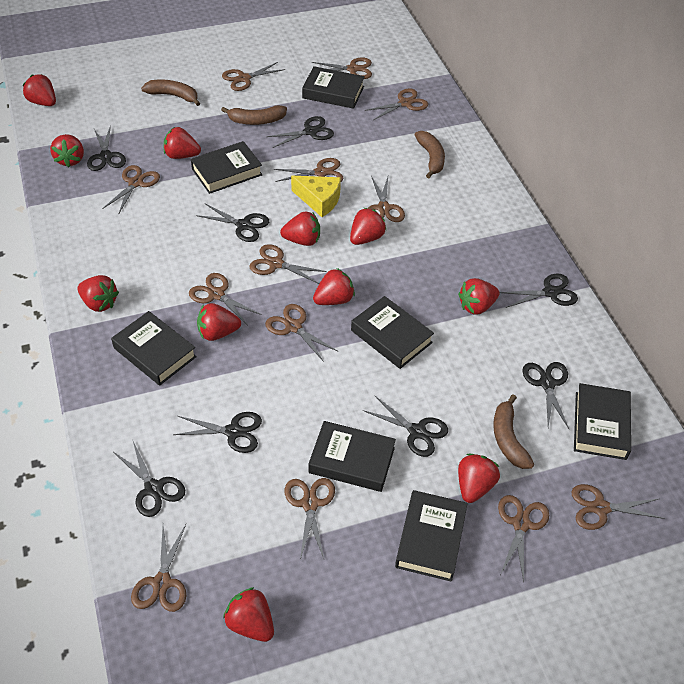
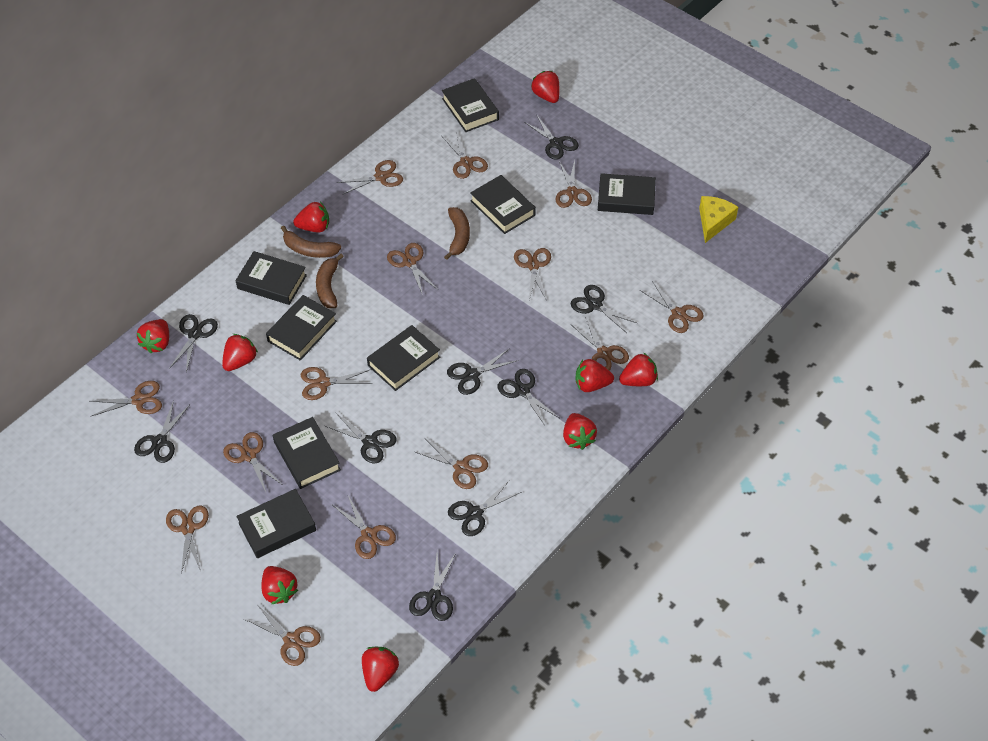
black book: [111,311,197,386] [191,141,262,194] [302,66,365,109] [308,421,396,492] [351,296,434,369] [395,490,468,582] [574,383,631,460] = 7 -> [235,251,307,305] [236,489,316,558] [266,295,337,360] [273,417,341,489] [367,325,440,391] [442,78,499,132] [470,175,536,234] [598,173,656,215] = 8
black scissors: [87,125,126,171] [114,442,185,517] [173,412,262,453] [196,204,269,242] [266,116,334,148] [363,396,448,457] [500,274,578,308] [522,362,569,429] = 8 -> [134,400,190,463] [169,314,218,372] [325,412,397,464] [409,553,456,621] [447,349,518,395] [448,480,521,536] [498,369,559,426] [524,114,579,160] [571,285,637,333] = 9
brown banana: [141,79,200,106] [221,105,287,125] [414,131,445,178] [493,394,534,469] = 4 -> [281,226,341,258] [316,254,344,308] [444,207,470,260] = 3
brown scissors: [102,165,160,215] [131,524,186,612] [189,273,262,324] [222,62,285,91] [249,244,327,284] [265,304,339,362] [274,158,344,182] [285,478,335,560] [312,57,372,79] [365,88,428,120] [368,176,405,222] [498,495,549,582] [571,484,665,530] = 13 -> [90,381,162,417] [166,505,209,574] [223,432,283,492] [244,604,321,666] [301,367,372,400] [333,496,396,559] [337,160,403,195] [387,243,438,295] [415,438,488,489] [443,131,488,179] [514,248,551,300] [556,160,592,208] [572,317,629,370] [640,281,704,333] = 14
red strawberry: [23,74,56,106] [50,134,84,167] [77,275,119,312] [164,127,201,159] [197,303,241,341] [223,587,274,642] [280,211,320,246] [313,268,355,305] [350,208,386,245] [458,278,500,315] [458,454,500,503] = 11 -> [137,319,169,353] [222,334,258,371] [261,566,298,605] [293,202,329,233] [362,647,399,692] [531,71,560,103] [563,413,597,450] [575,359,614,392] [619,353,658,386] = 9

